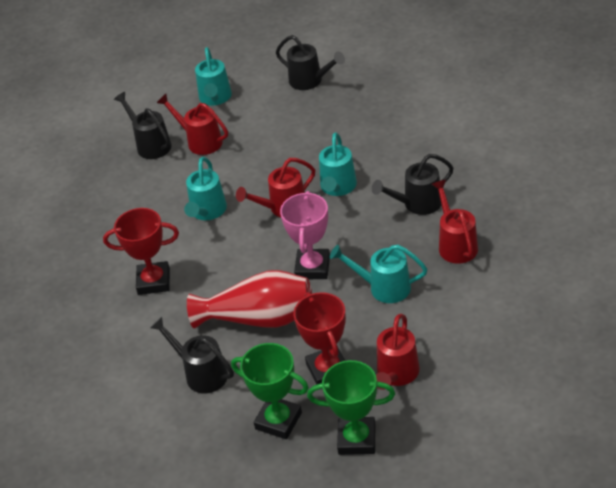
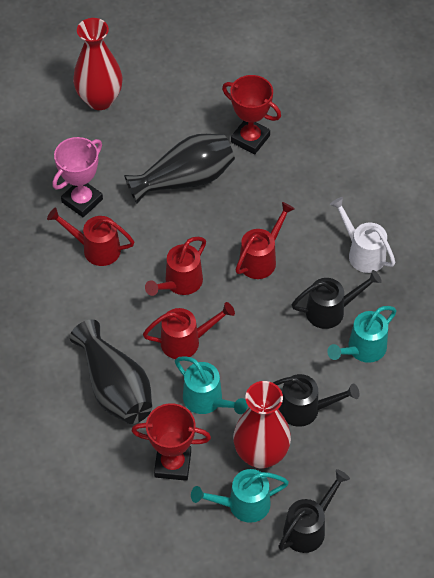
black vase: none = 0 -> [70,320,152,424] [124,134,235,204] = 2
black watering can: [114,92,172,159] [150,317,234,394] [276,35,345,90] [372,154,454,215] = 4 -> [273,374,359,427] [278,469,350,553] [292,270,382,329] = 3
green trophy: [231,343,309,439] [307,360,395,455] = 2 -> none = 0
red vase: [187,270,312,329] = 1 -> [73,18,123,110] [233,381,291,469] = 2
turquoise watering can: [184,157,227,220] [195,47,232,106] [319,132,357,196] [330,245,427,303] = 4 -> [175,356,248,414] [191,469,289,523] [327,306,397,363] = 3
white watering can: none = 0 -> [330,197,395,273] = 1

